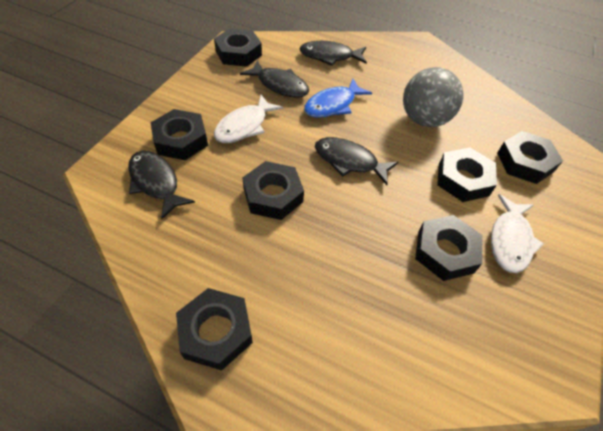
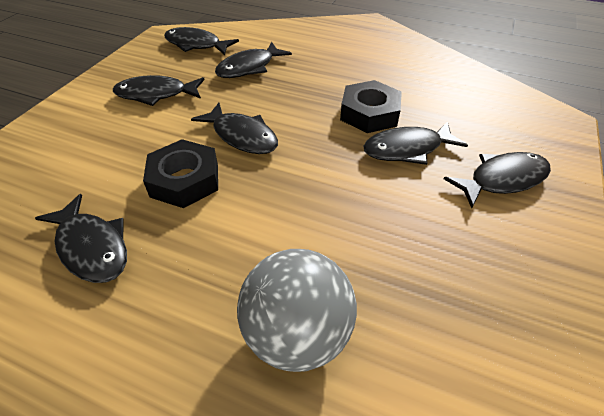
black fish: [128,151,195,219] [240,60,309,98] [299,41,367,66] [315,137,398,185] = 4 -> [35,194,127,283] [113,75,205,106] [164,27,239,55] [191,103,278,154] [215,42,292,78] [363,122,468,165] [444,152,551,208] = 7
black nut: [151,109,208,160] [176,288,253,371] [214,28,262,67] [242,161,304,220] [415,215,482,281] [437,148,497,202] [497,131,563,184] = 7 -> [143,139,218,208] [340,80,402,133] = 2
blue fish: [304,79,372,118] = 1 -> none = 0
white fish: [214,95,283,143] [491,194,544,273] = 2 -> none = 0

